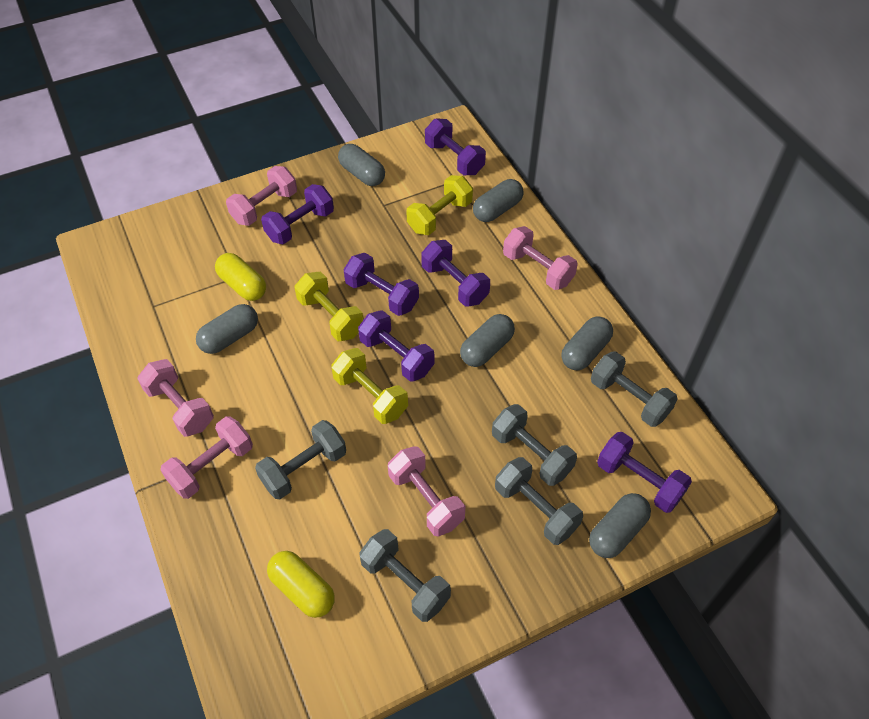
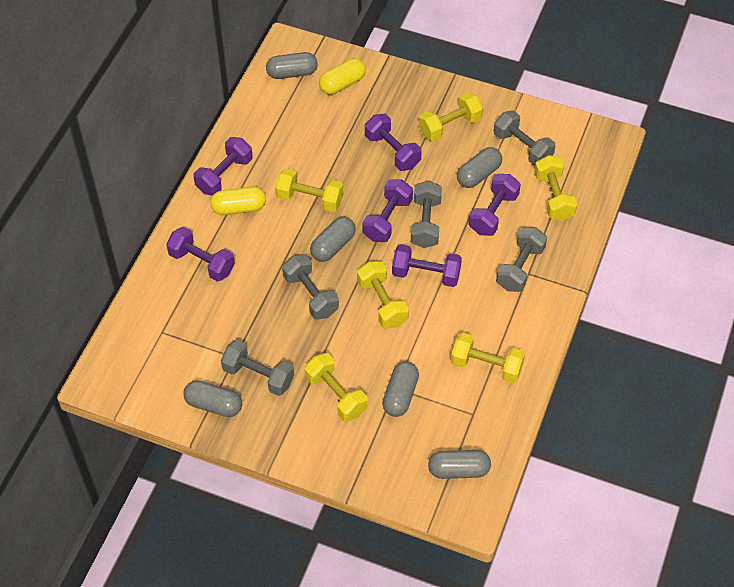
pink dumbbell: [137,359,214,437] [160,416,253,499] [226,166,297,226] [388,446,465,537] [503,226,578,290] = 5 -> none = 0
yellow dumbbell: [294,272,363,341] [331,348,408,424] [406,175,473,235] = 3 -> [275,168,343,212] [305,353,367,422] [357,261,409,328] [419,92,483,142] [451,332,525,383] [534,155,577,221] = 6

